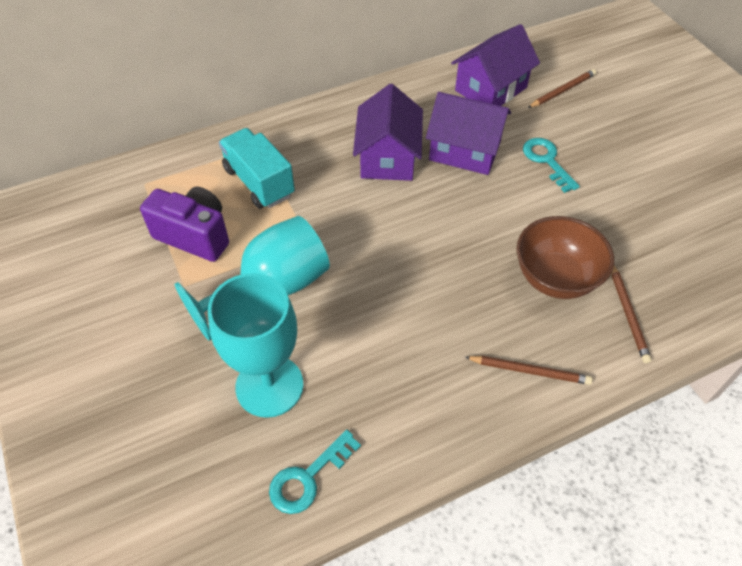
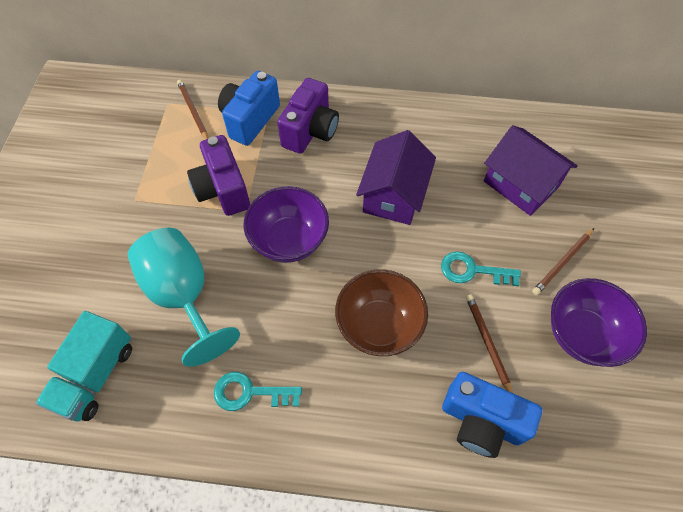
blue camera: none = 0 -> [218,71,280,146] [442,372,542,458] = 2
purple bowl: none = 0 -> [244,186,329,263] [551,278,647,367] = 2
purple camera: [140,187,229,262] = 1 -> [187,135,250,216] [277,78,339,154] = 2
purple house: [353,84,423,181] [426,92,511,175] [451,24,540,106] = 3 -> [356,130,436,225] [484,125,578,216] = 2
turquoise goblet: [175,216,330,341] [208,273,303,418] = 2 -> [128,228,240,367] = 1

